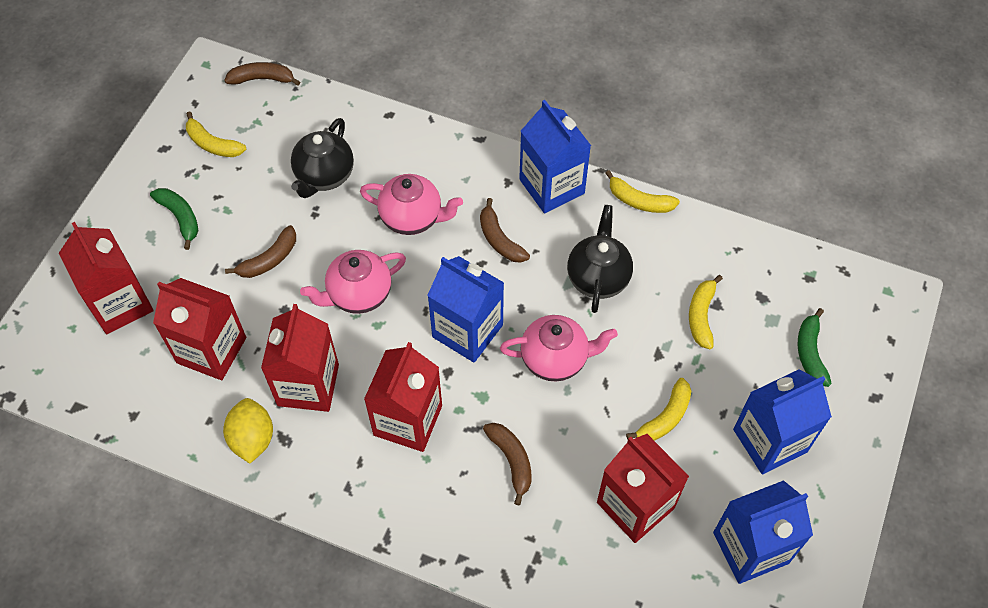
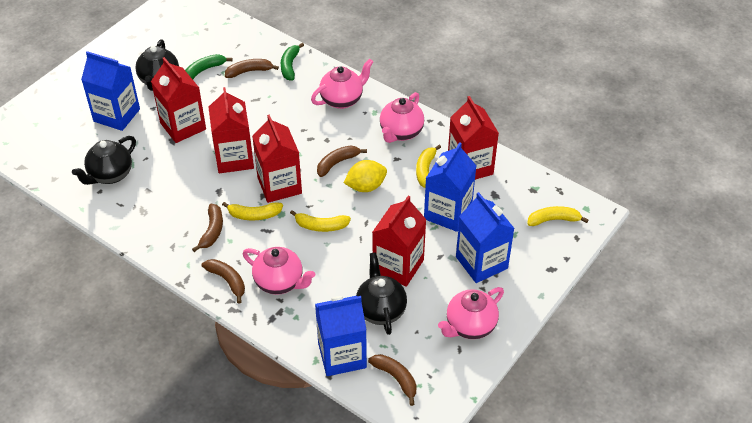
black teapot: [291,118,354,198] [567,205,633,313] = 2 -> [72,136,136,185] [135,39,179,91] [356,252,407,335] = 3
brown banana: [224,62,300,86] [225,225,296,278] [480,198,530,263] [483,423,532,505] = 4 -> [192,204,223,252] [202,259,245,304] [225,59,279,78] [317,145,367,177] [368,354,417,406] = 5
pink teapot: [300,250,406,314] [360,174,463,235] [500,315,618,382] = 3 -> [243,247,315,295] [311,59,373,109] [380,92,424,143] [438,287,504,339] = 4

